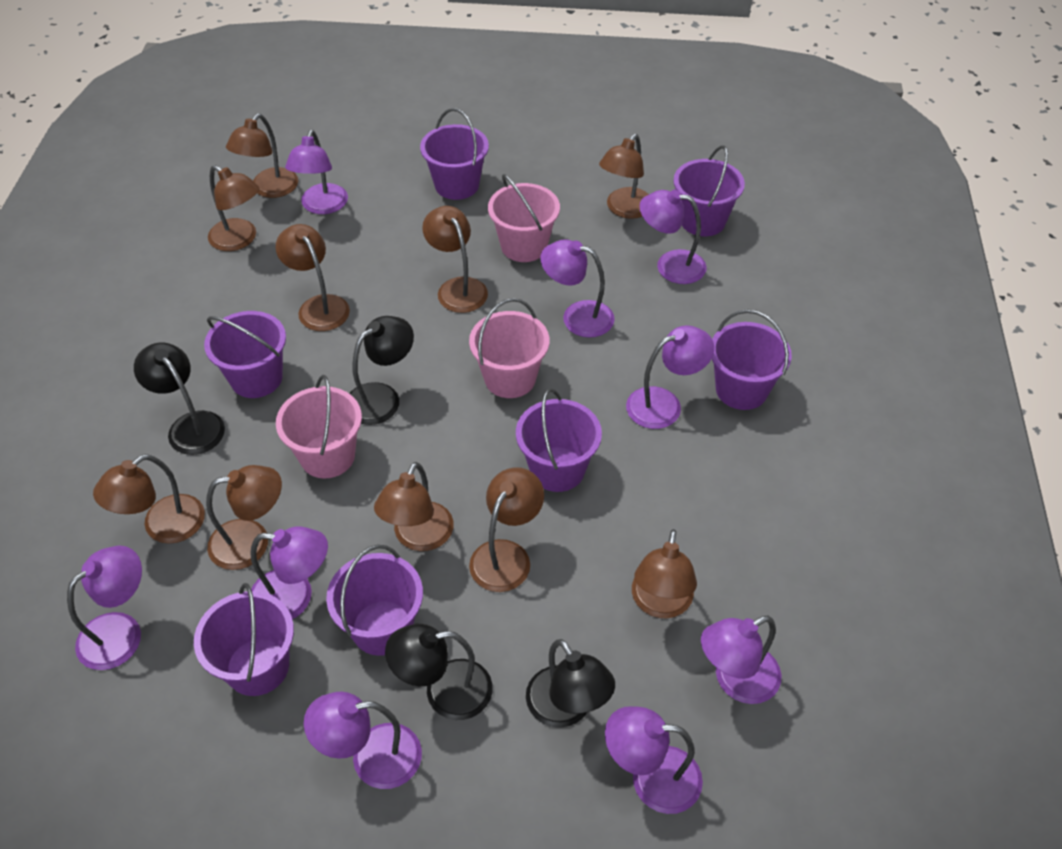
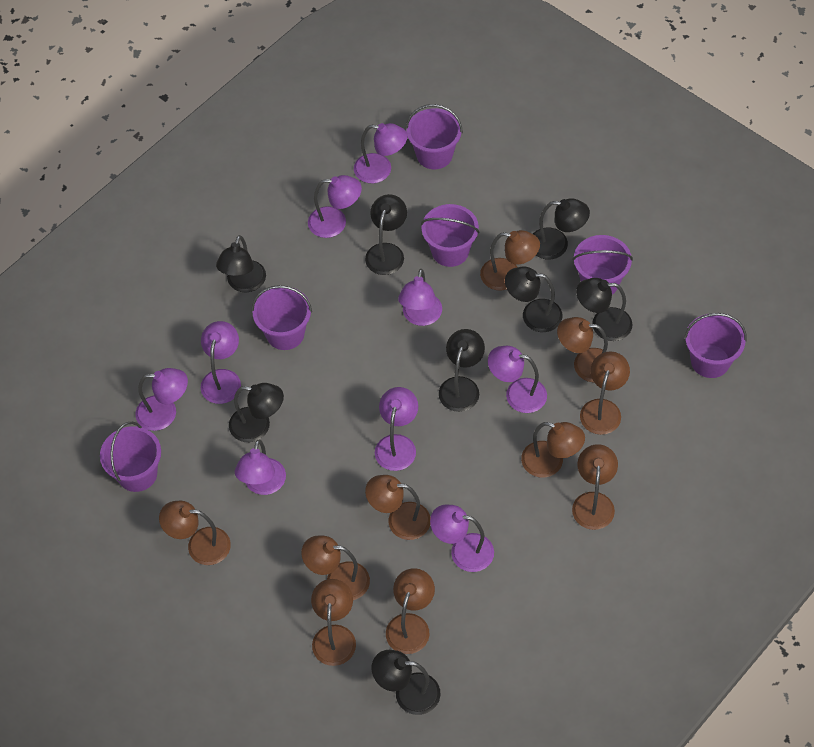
black lamp: [134,342,225,455] [349,316,414,425] [385,624,493,720] [526,639,615,728] = 4 -> [216,235,266,292] [229,383,284,442] [365,194,407,275] [372,650,440,715] [439,329,485,412] [505,266,562,332] [533,198,590,259] [576,278,633,341] = 8
pink bucket: [276,375,362,479] [469,298,549,398] [488,174,560,262] = 3 -> none = 0
purple bucket: [194,583,294,696] [204,311,286,398] [326,545,423,656] [420,108,489,200] [516,388,602,492] [673,146,745,236] [712,309,792,410] = 7 -> [100,422,161,492] [252,285,312,350] [406,104,463,169] [421,204,479,267] [572,235,633,295] [684,313,747,378] = 6

